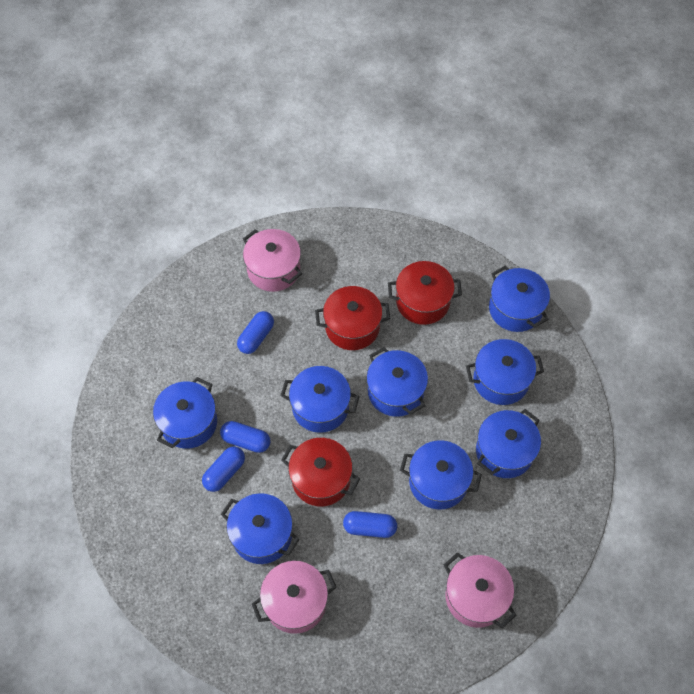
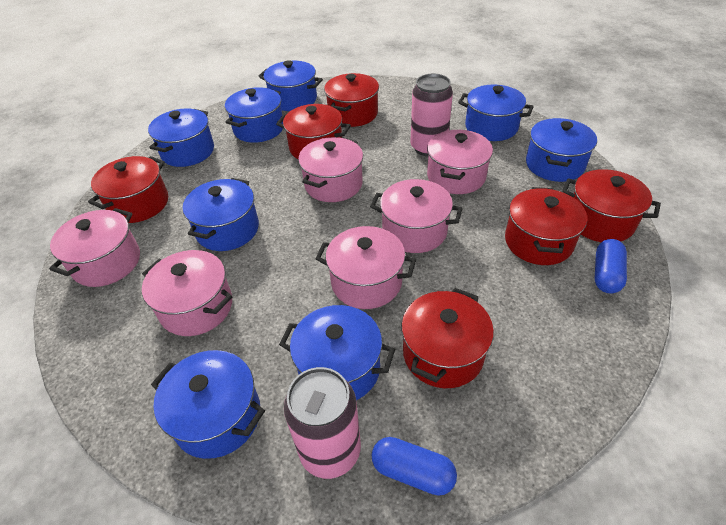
blue capsule: [202,447,245,492] [220,421,270,453] [237,311,274,354] [343,511,397,538] = 4 -> [372,437,457,496] [595,239,627,294] = 2
pink can: none = 0 -> [284,367,361,479] [410,74,453,156] = 2
pink pot: [243,229,302,292] [252,561,337,634] [444,552,516,628] = 3 -> [49,208,140,287] [142,250,232,336] [298,137,363,202] [315,226,416,309] [370,179,463,253] [427,130,493,194] = 6
red pot: [281,438,360,506] [315,286,390,350] [388,261,462,325] = 3 -> [88,156,168,223] [276,104,351,159] [324,73,379,127] [401,288,494,388] [505,187,587,265] [562,169,661,242] = 6

